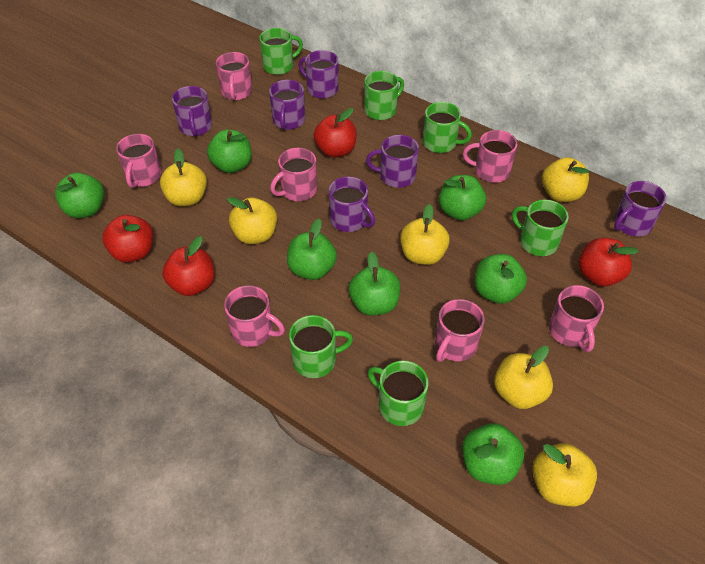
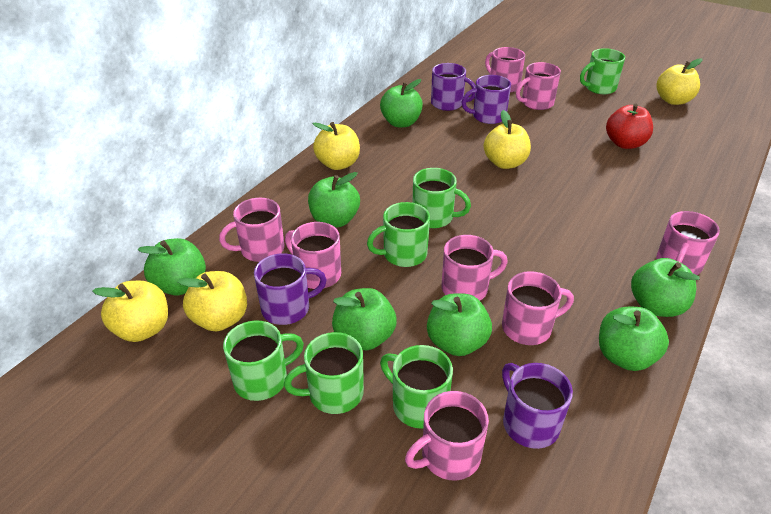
pink mug: [116,134,162,188] [216,52,252,100] [224,285,285,347] [270,148,317,201] [435,299,485,362] [463,130,518,183] [549,285,604,352] = 7 -> [219,198,284,262] [285,222,341,289] [405,391,489,480] [442,235,508,301] [485,47,525,93] [502,271,574,345] [516,62,561,110] [656,211,720,275] = 8
purple mug: [172,86,212,136] [269,80,305,130] [299,50,338,98] [329,177,375,232] [366,135,419,188] [614,181,667,237] = 6 -> [254,253,327,325] [431,63,476,111] [462,75,511,124] [502,363,573,449] = 4
red apple: [103,215,153,262] [162,236,215,296] [314,108,357,158] [579,238,639,287] = 4 -> [606,104,653,149] = 1
yellow apple: [160,149,207,206] [227,197,277,244] [400,204,450,265] [494,346,553,409] [532,443,597,506] [542,157,589,202] = 6 -> [92,281,168,342] [177,271,247,331] [313,122,360,170] [484,110,531,169] [656,58,702,105] = 5

